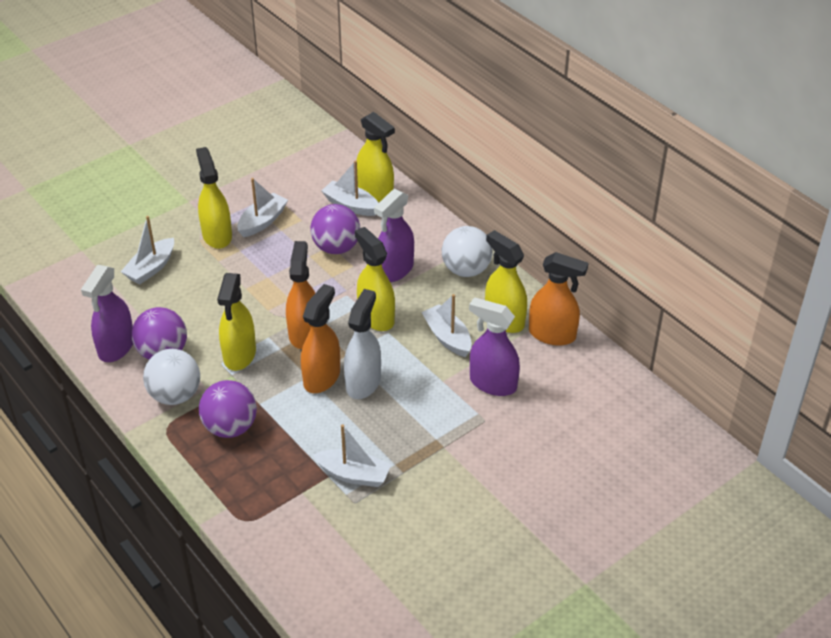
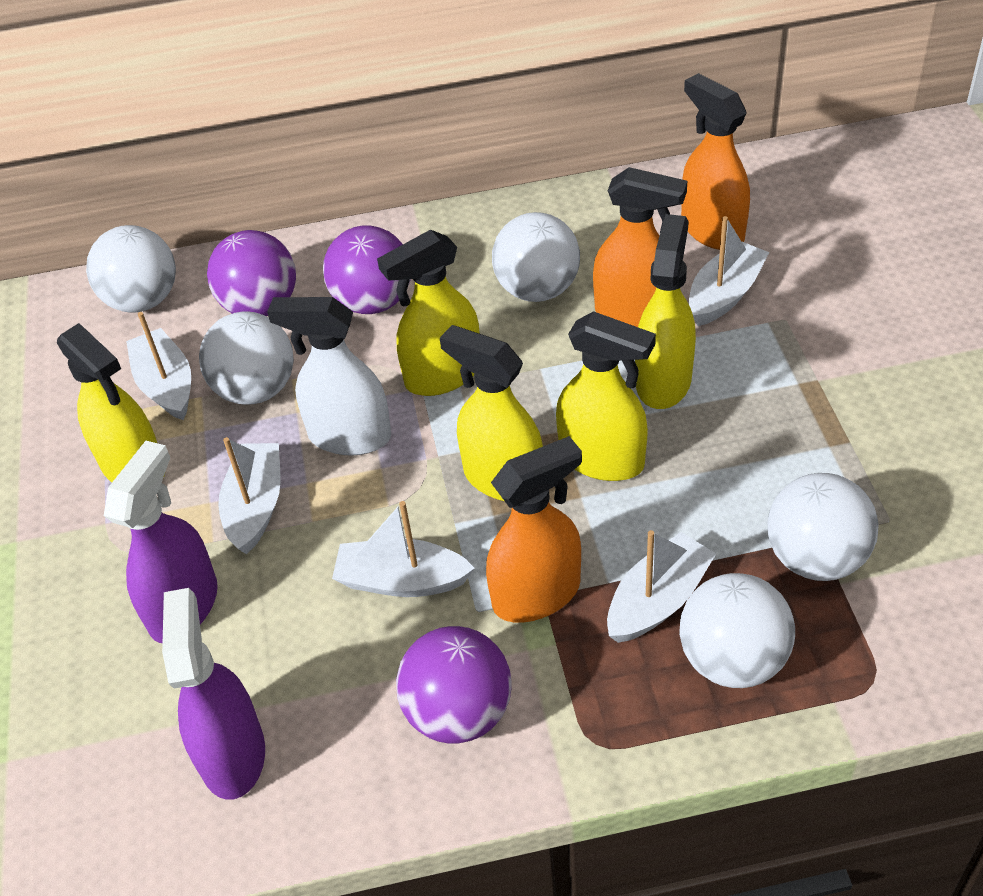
purple spray bottle: [81,265,133,362] [374,189,414,282] [469,297,520,396] = 3 -> [104,441,218,643] [162,588,265,800] = 2
white ball: [143,349,200,405] [442,226,493,277] = 2 -> [86,225,176,313] [199,311,294,405] [492,212,580,302] [679,573,795,688] [767,473,879,581] = 5

